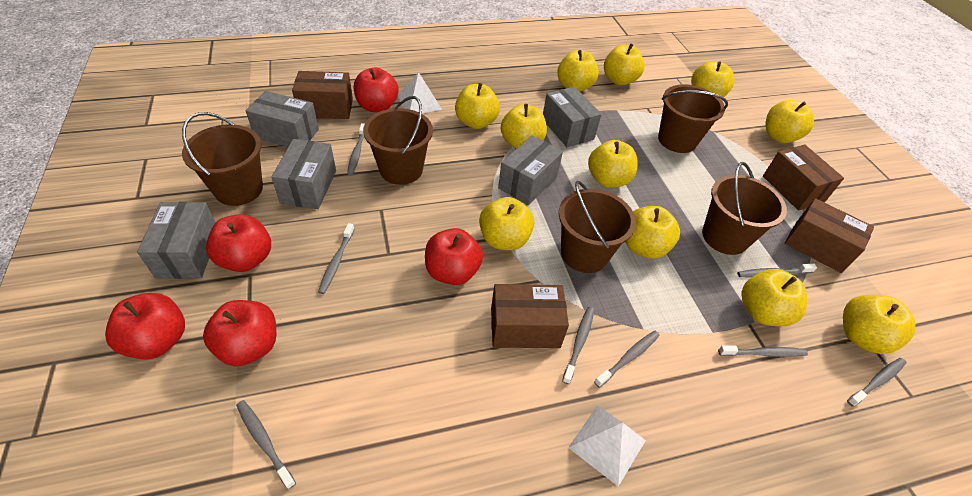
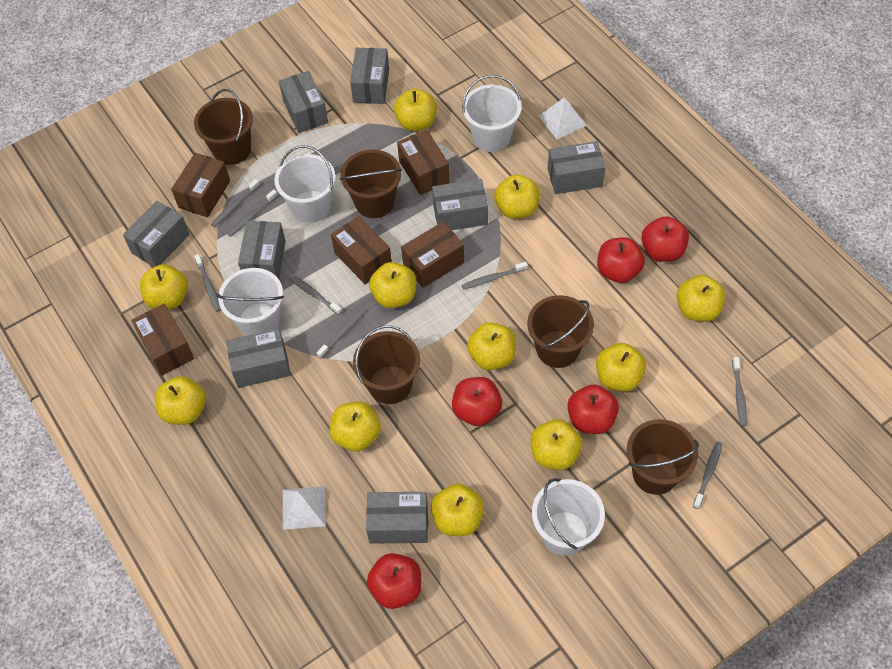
brown box: [292,71,353,119] [491,284,569,348] [763,144,844,210] [785,198,874,273] = 4 -> [131,304,194,376] [171,153,230,217] [331,216,392,285] [397,130,450,195] [401,222,464,288] = 5
grey box: [137,202,216,279] [246,91,319,147] [272,139,336,209] [498,135,563,205] [543,87,602,147] = 5 -> [123,201,190,267] [226,328,291,388] [238,221,286,279] [279,71,328,133] [350,48,389,104] [366,492,428,544] [432,179,488,230] [548,141,605,194] = 8
white bucket: none = 0 -> [217,268,284,336] [274,145,335,223] [462,75,521,152] [532,478,605,556] = 4

